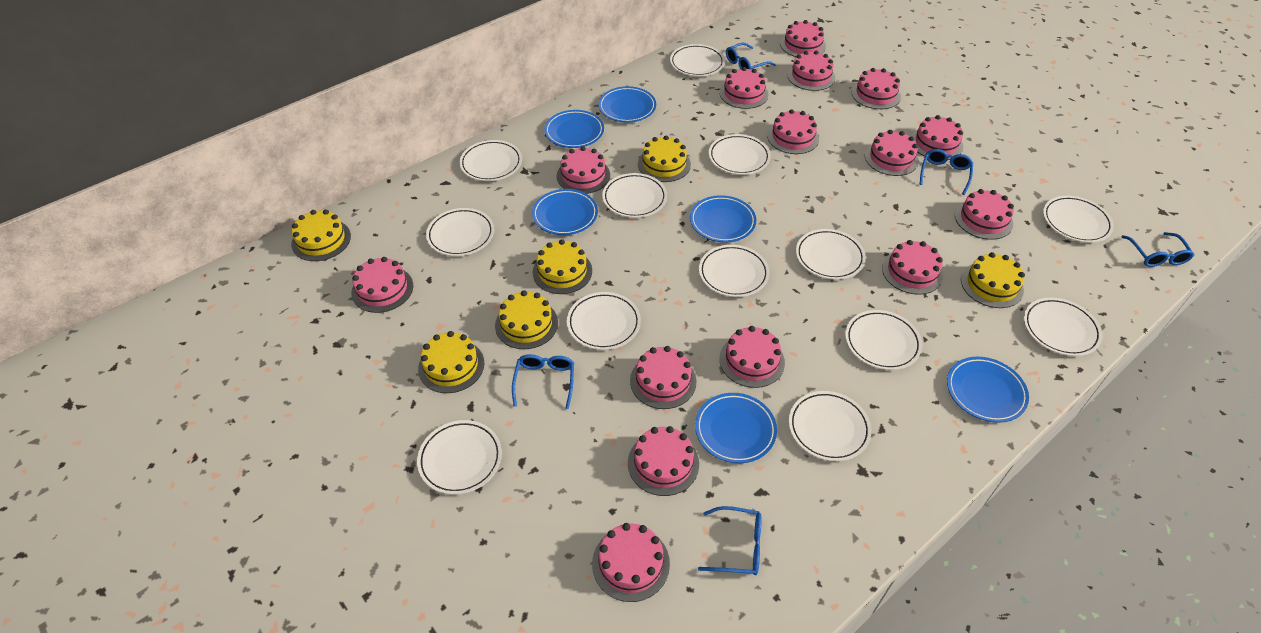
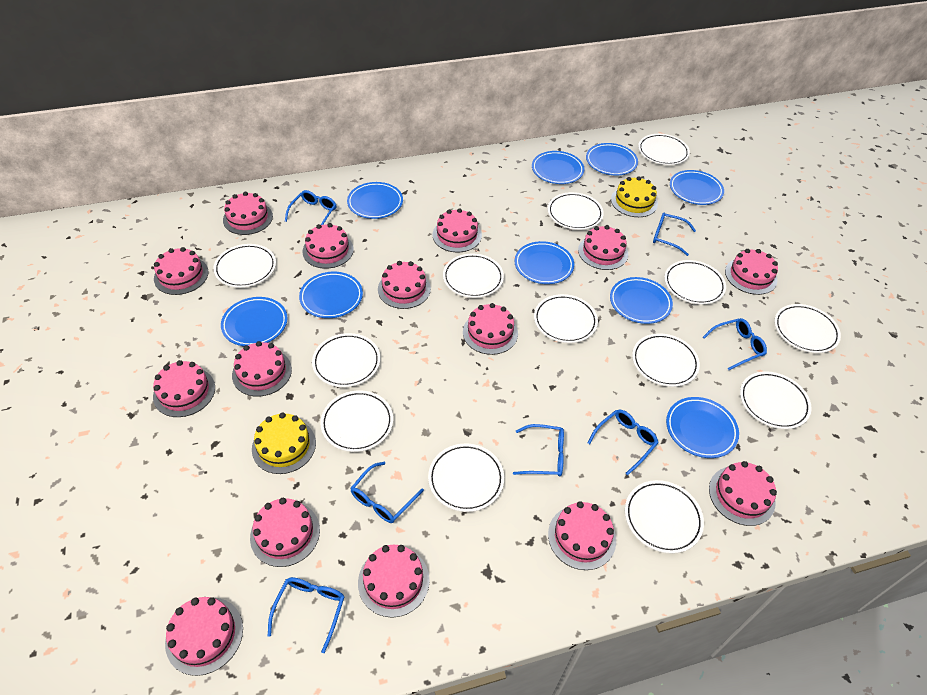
blue glasses: [512,354,574,409] [698,506,762,575] [726,43,776,69] [919,149,973,195] [1121,232,1194,267] = 5 -> [268,577,345,653] [285,190,337,225] [350,462,424,523] [513,424,564,477] [588,409,659,475] [653,213,696,256] [703,318,767,370] = 7
blue plate: [532,189,598,235] [544,110,604,148] [598,86,656,123] [690,195,756,242] [695,393,777,463] [947,357,1029,423] = 6 -> [221,297,288,346] [299,272,363,318] [347,182,403,219] [514,241,574,284] [532,151,585,184] [586,143,638,176] [610,277,673,324] [666,397,739,458] [670,170,724,205] = 9
yellow cake: [291,210,351,261] [418,331,484,393] [495,290,558,349] [533,239,592,294] [638,135,691,182] [961,252,1025,308] = 6 -> [252,412,316,474] [611,176,658,217] = 2

